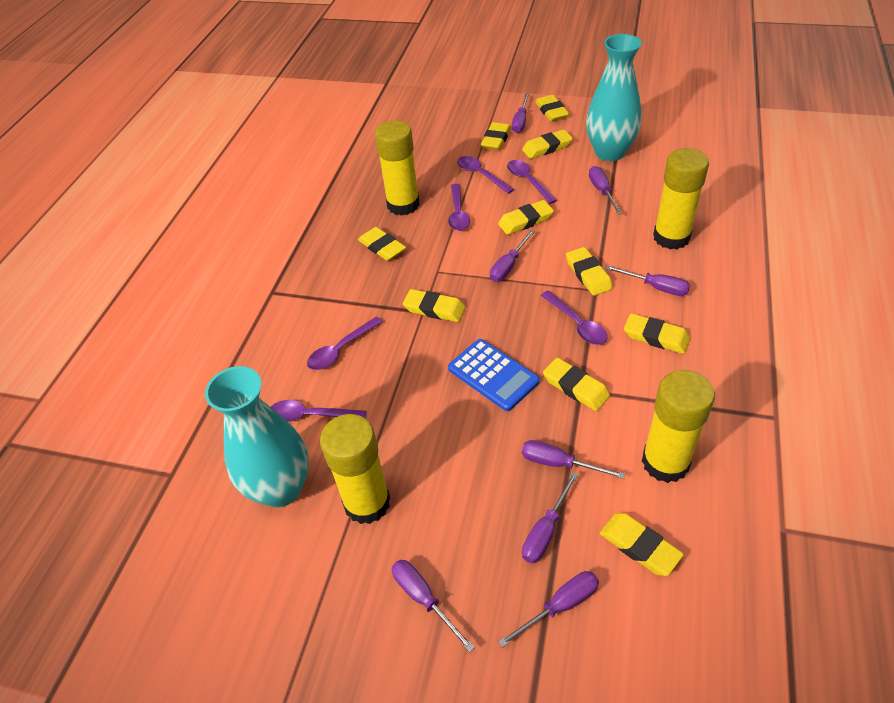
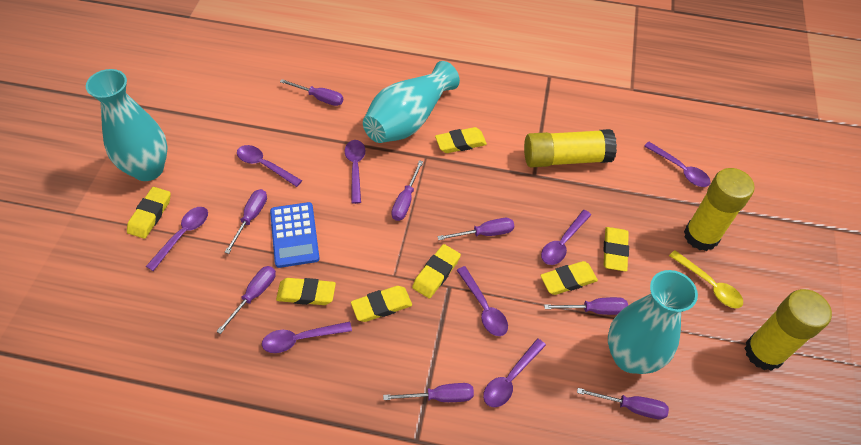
purple spoon: [271,400,367,422] [307,317,383,370] [448,184,470,231] [457,156,514,194] [507,160,557,204] [541,290,607,345] = 6 -> [146,207,208,271] [237,145,302,187] [262,322,352,353] [345,140,366,204] [457,266,508,336] [483,338,546,407] [541,210,591,265] [644,142,710,187] = 8
turquoise vase: [205,366,309,507] [586,34,642,161] = 2 -> [86,69,168,181] [363,61,460,143] [608,270,698,374] = 3
yellow eraser: [358,227,406,261] [403,289,465,322] [481,122,511,150] [498,200,554,235] [522,129,573,159] [535,95,569,121] [543,358,610,411] [566,247,613,296] [600,513,684,576] [624,313,691,354] = 10 -> [127,187,171,239] [276,278,336,305] [351,286,412,322] [412,244,461,298] [435,127,487,153] [540,261,598,295] [603,227,629,271] = 7
yellow glue stick: [320,414,391,524] [375,120,420,215] [642,370,715,483] [653,148,709,249] = 4 -> [524,129,617,167] [684,168,754,251] [744,289,832,371] = 3
yellow spoon: none = 0 -> [669,250,743,308] = 1

